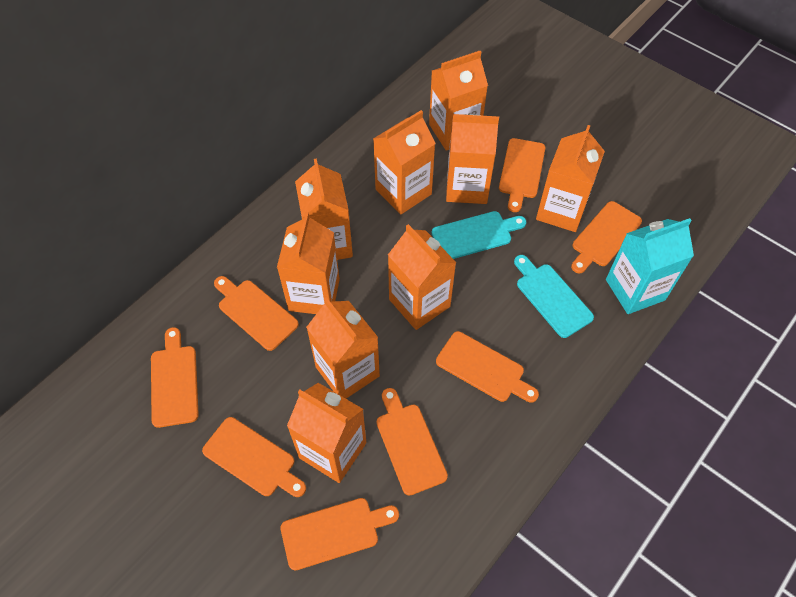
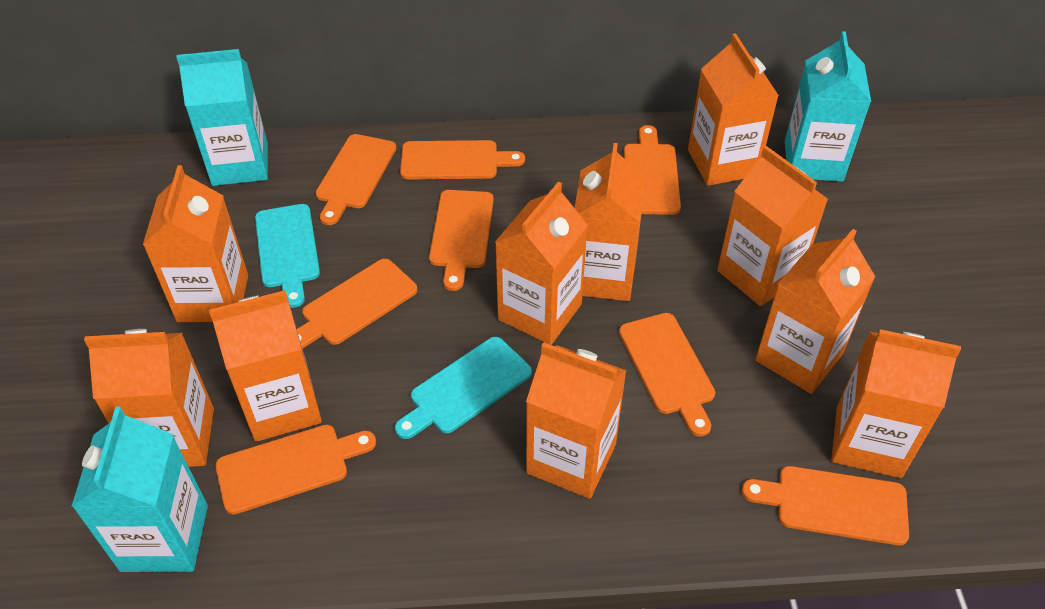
orange carton: [277,212,340,314] [287,383,367,483] [295,158,353,260] [306,297,380,399] [373,110,436,214] [388,224,456,330] [429,51,488,151] [446,114,499,204] [536,125,605,232] = 9 -> [84,329,214,467] [143,165,248,322] [209,290,322,442] [495,182,588,345] [526,342,627,499] [575,143,645,301] [688,33,779,186] [717,146,828,306] [755,229,875,394] [831,329,961,478] = 10
turquoise carton: [606,218,694,314] = 1 -> [71,407,208,572] [176,49,268,186] [785,31,871,182] = 3

